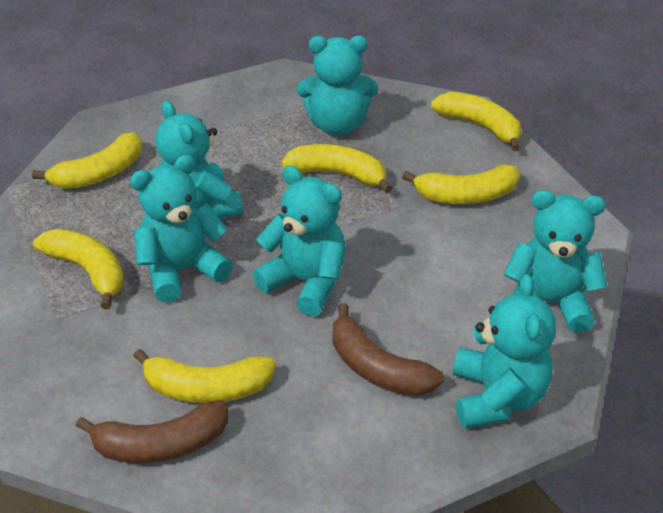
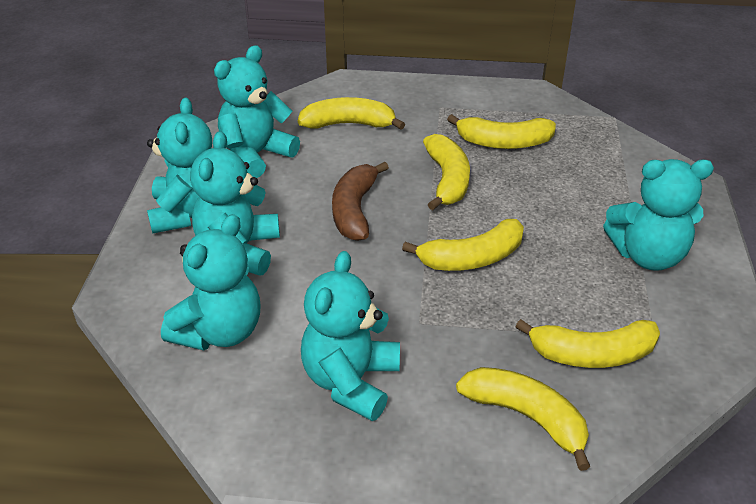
brown banana: [76,400,228,463] [332,303,444,396] = 2 -> [332,162,389,241] = 1

